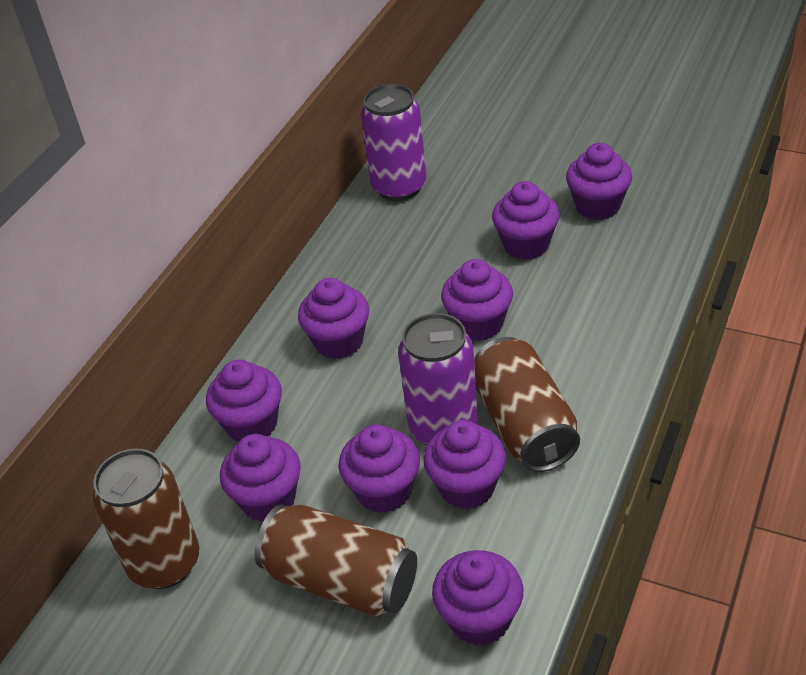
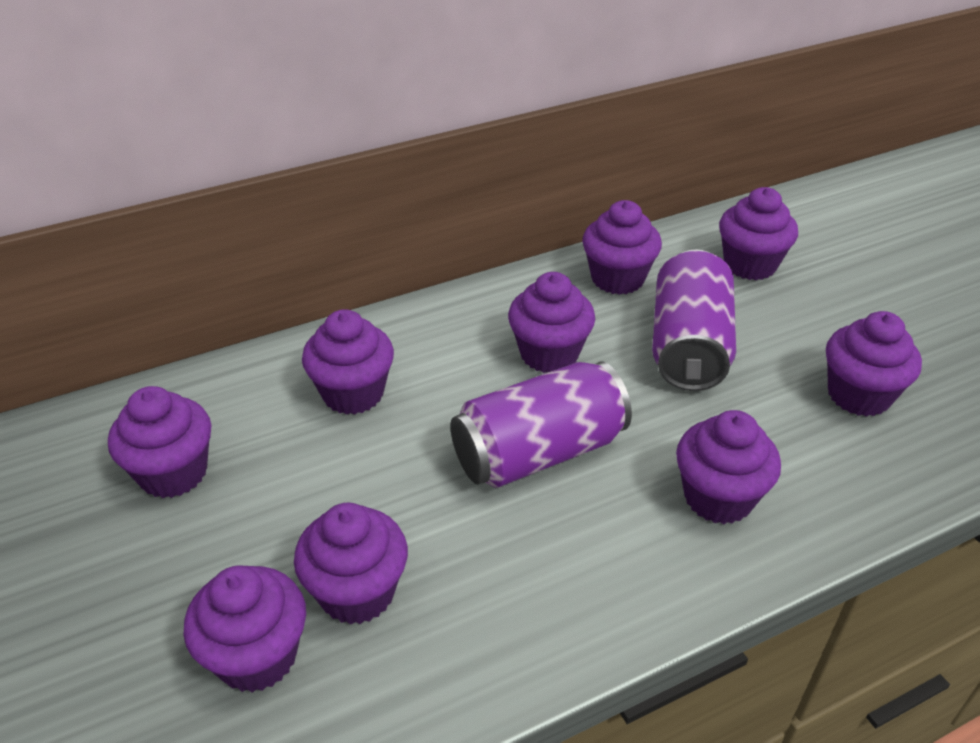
brown can: [93,449,199,589] [255,505,417,617] [474,337,580,472] = 3 -> none = 0

